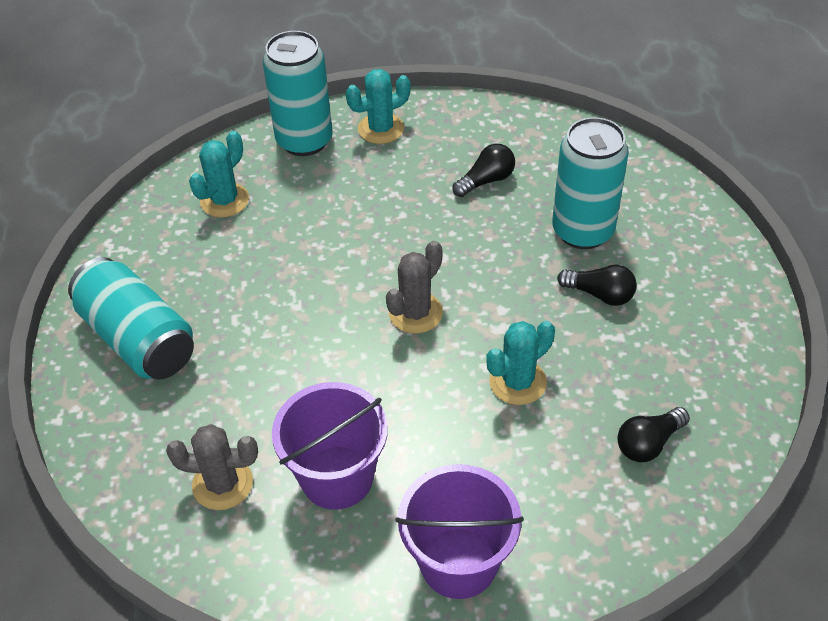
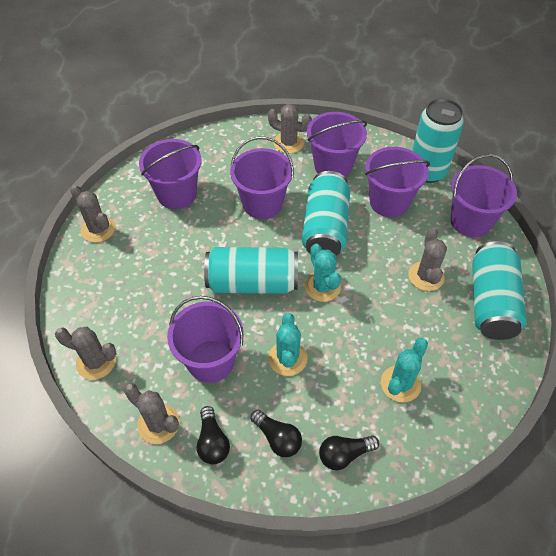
grey cactus: [166,424,258,510] [386,241,443,333] = 2 -> [55,327,117,380] [70,185,115,242] [124,383,180,444] [268,104,312,154] [408,227,447,291] = 5
purple bucket: [272,382,388,510] [396,464,524,599] = 2 -> [139,139,202,209] [167,296,244,383] [230,137,294,219] [307,112,367,177] [365,147,430,218] [451,154,517,237] = 6
turquoise can: [68,257,194,380] [263,31,333,156] [552,117,629,249] = 3 -> [204,247,298,294] [302,171,350,256] [412,98,464,183] [472,241,527,340] = 4

